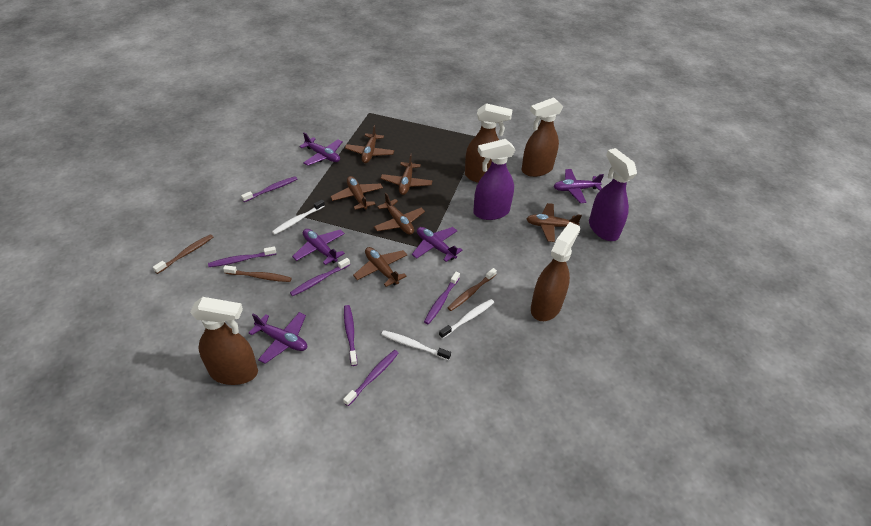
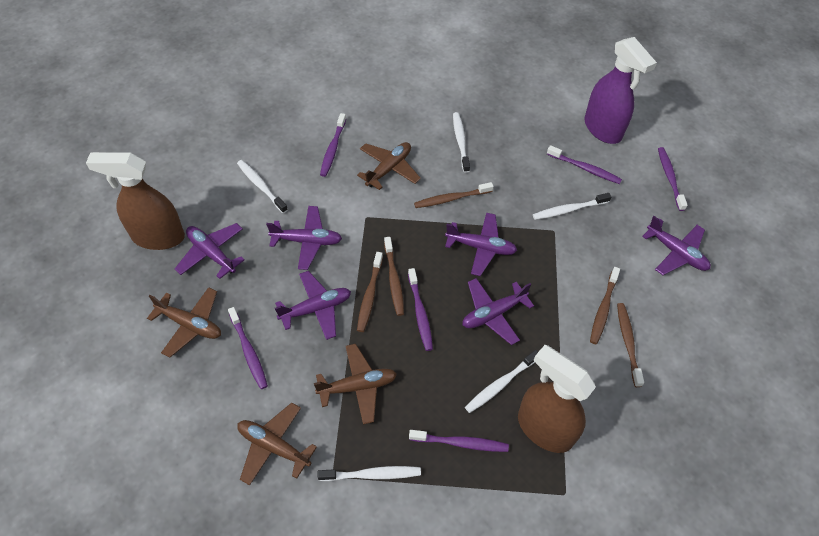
brown plane: [330,176,383,211] [345,125,394,163] [353,247,407,287] [374,193,425,235] [380,154,432,195] [526,203,582,242] = 6 -> [147,287,221,358] [237,403,317,486] [314,344,397,425] [357,142,421,190] = 4
brown spray bottle: [190,297,258,385] [465,103,513,183] [522,97,563,177] [531,222,580,321] = 4 -> [86,152,185,250] [518,345,596,453] = 2
brown toothbrush: [153,234,213,274] [223,265,291,282] [448,268,497,311] = 3 -> [357,252,383,332] [384,237,404,316] [414,182,494,208] [590,267,620,344] [617,303,644,387] = 5
purple plane: [249,312,307,364] [292,229,345,265] [299,132,343,166] [412,227,463,262] [554,169,604,203] = 5 -> [175,223,245,279] [266,206,342,270] [275,271,351,340] [445,213,517,276] [463,278,534,345] [642,216,711,275] = 6
purple spray bottle: [473,139,515,220] [589,148,637,241] = 2 -> [584,37,657,144] = 1
white toothbrush: [272,199,325,235] [381,330,451,360] [439,299,494,339] = 3 -> [237,160,288,213] [318,466,421,481] [453,112,470,173] [465,350,538,413] [533,193,611,220] = 5

